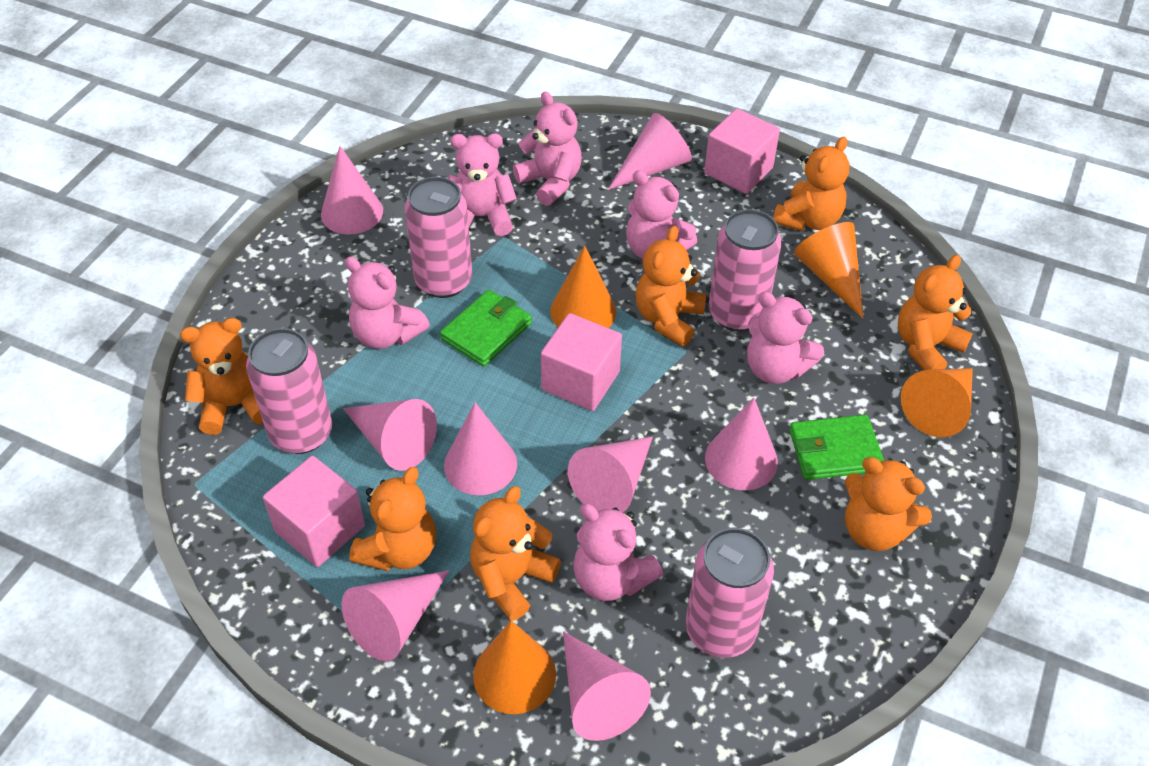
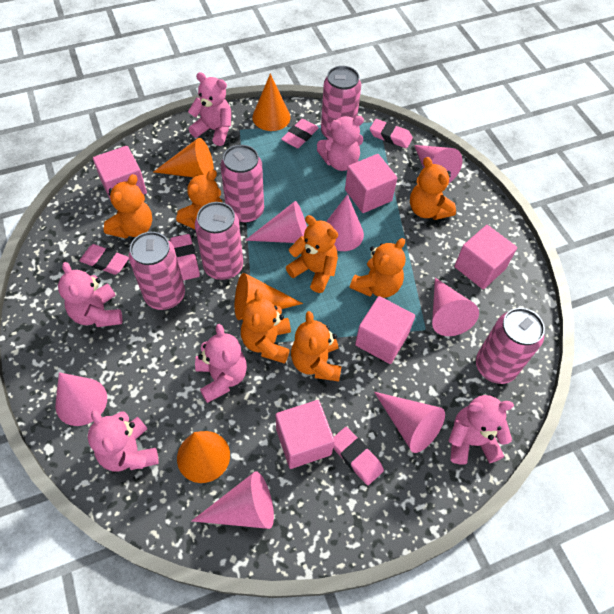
green wallet: [440,290,532,367] [789,415,884,480] = 2 -> none = 0
pink can: [246,328,332,454] [404,177,472,298] [686,528,774,658] [708,209,782,331] = 4 -> [129,232,185,310] [195,202,243,280] [221,145,264,223] [321,66,361,140] [476,308,545,384] = 5
pink cone: [321,146,383,234] [341,570,450,661] [343,399,437,471] [444,402,517,495] [563,631,651,741] [568,437,653,513] [608,113,692,190] [705,398,778,490] = 8 -> [55,372,107,426] [192,471,274,529] [245,201,307,243] [326,194,364,251] [374,392,445,453] [414,145,462,183] [432,278,479,336] = 7
pink cube: [263,456,365,567] [541,313,622,411] [704,109,780,194] = 3 -> [93,146,147,201] [276,400,335,469] [345,154,397,213] [355,296,415,364] [454,225,517,289] = 5
pink eraser: none = 0 -> [80,244,129,275] [170,234,200,281] [281,119,318,148] [333,427,384,485] [370,119,413,148] = 5

